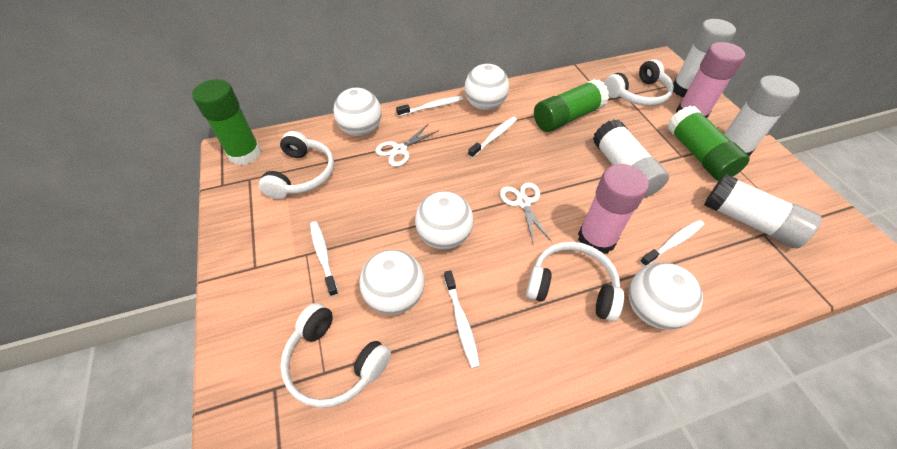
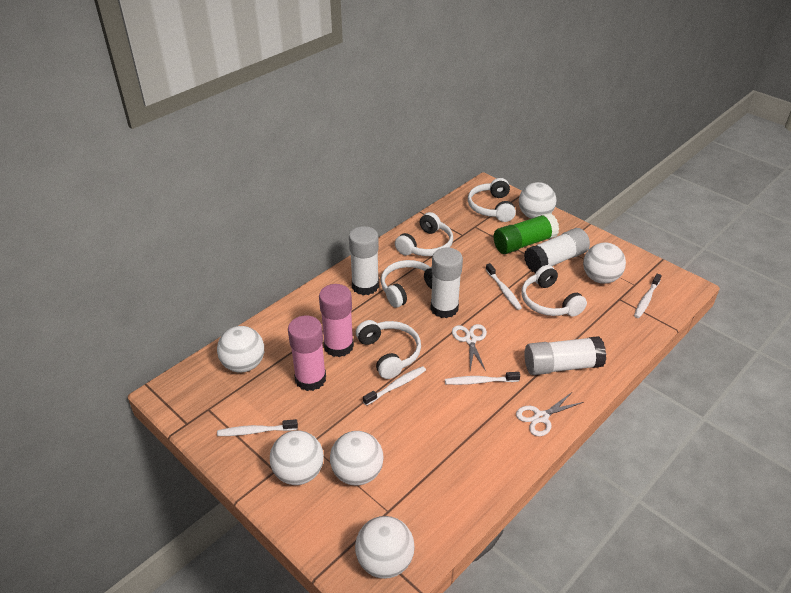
green glue stick: [192,79,261,165] [534,79,609,132] [667,105,750,181] = 3 -> [494,213,559,254] = 1
white ball: [333,88,382,136] [359,250,425,315] [415,191,473,250] [464,64,509,110] [629,263,703,330] = 5 -> [217,326,264,373] [270,430,324,485] [330,431,384,486] [355,516,415,579] [519,182,556,219] [583,242,626,284] = 6
white headphones: [259,131,334,199] [280,303,391,408] [526,242,624,322] [604,59,674,106] = 4 -> [356,320,421,379] [381,260,433,308] [395,212,453,256] [468,178,516,222] [521,265,587,317] = 5

